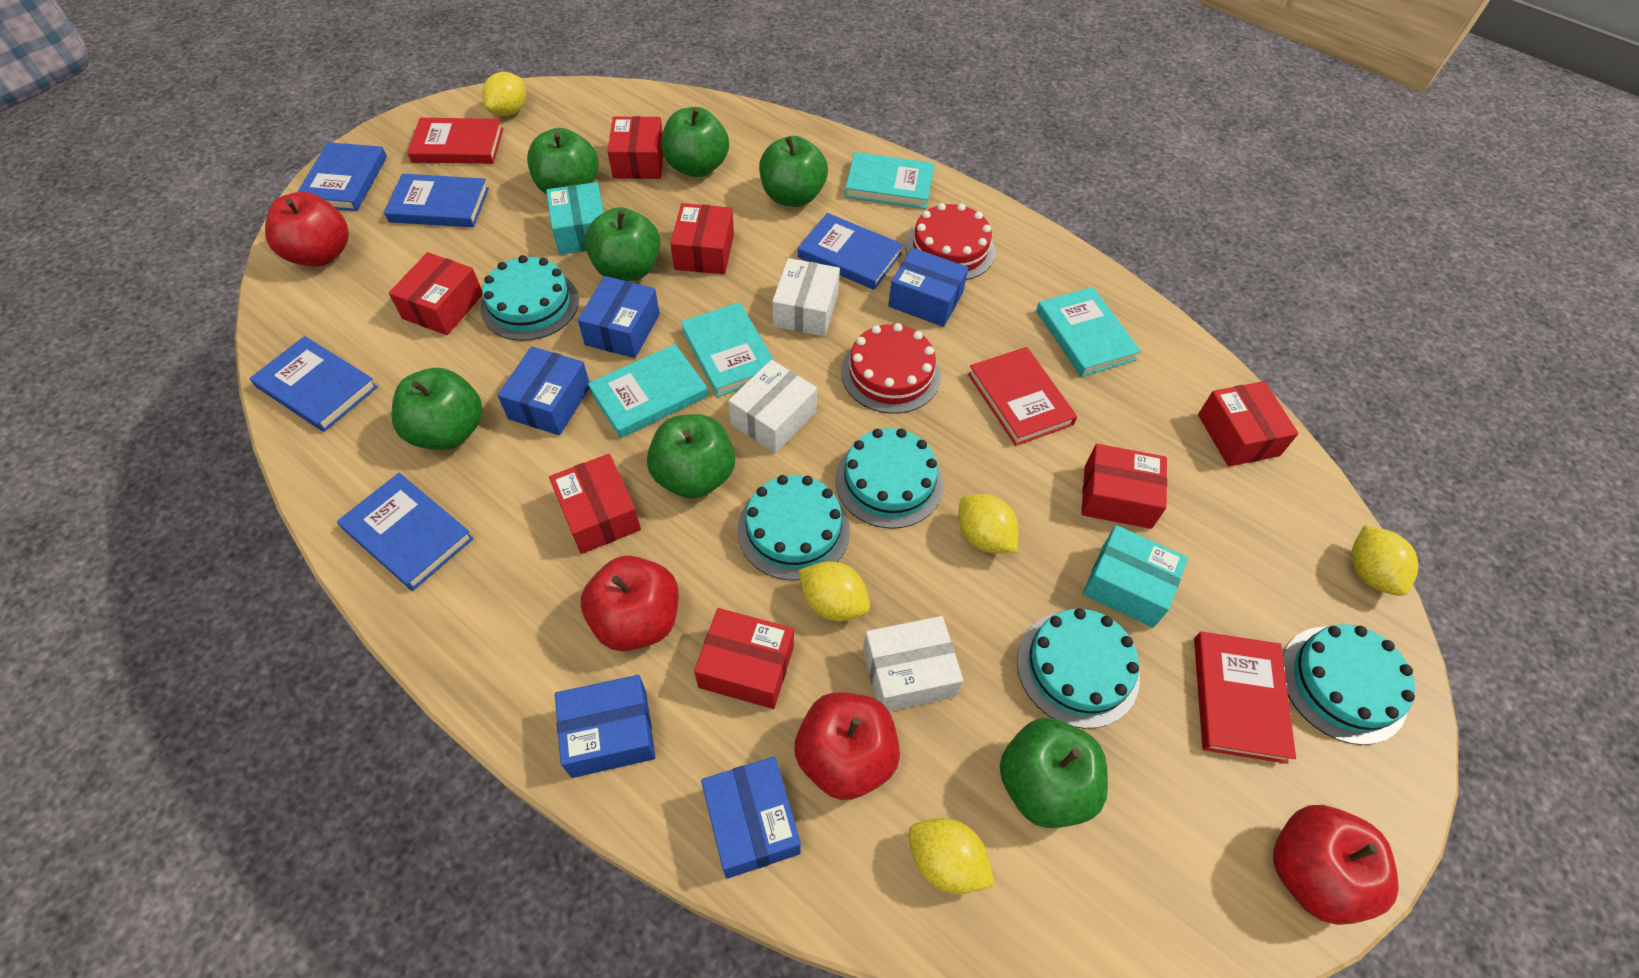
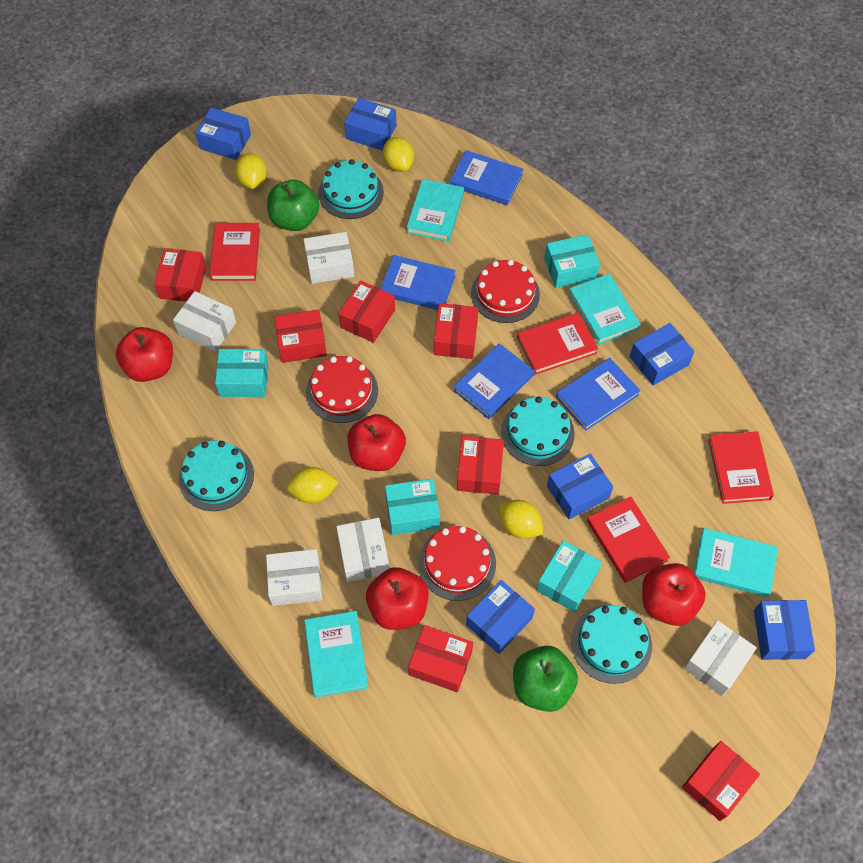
blue book: [250,336,378,432] [297,142,387,211] [337,473,474,591] [384,174,489,227] [798,213,903,290] = 5 -> [380,255,456,310] [450,150,523,205] [454,343,534,419] [556,358,641,431] = 4
blue box: [497,346,590,435] [555,675,655,778] [578,276,660,358] [701,756,801,878] [888,248,968,327] = 5 -> [195,107,251,160] [344,98,396,151] [466,580,535,654] [547,453,613,519] [630,323,694,385] [754,600,815,660] = 6
green apple: [392,368,483,450] [527,128,599,195] [585,207,660,281] [647,414,735,499] [661,107,729,177] [759,136,828,207] [1000,718,1108,828] = 7 -> [267,180,319,231] [513,646,578,712] = 2
red book: [407,118,503,164] [968,347,1077,446] [1194,631,1296,764] = 3 -> [209,223,260,281] [517,313,598,375] [587,497,670,583] [708,431,774,504] = 4
red cake: [841,323,941,414] [905,203,995,280] = 2 -> [306,356,378,423] [418,526,496,601] [471,259,540,323] = 3
turquoise box: [546,182,604,255] [1083,525,1188,628] = 2 -> [215,349,268,397] [385,478,440,535] [536,540,602,612] [544,234,600,288] = 4
turquoise cake: [481,255,579,341] [738,475,850,580] [835,428,943,529] [1017,608,1140,729] [1283,624,1415,745] = 5 -> [179,440,254,511] [318,159,384,219] [501,396,575,466] [571,605,652,684] = 4
white box: [728,360,817,453] [772,258,840,337] [863,616,963,711] = 3 -> [173,291,236,351] [266,549,323,606] [303,232,354,284] [336,518,389,582] [684,620,757,696] = 5
yellow lemon: [482,72,526,116] [798,561,870,621] [908,818,995,894] [958,494,1019,553] [1351,525,1418,596] = 5 -> [235,153,267,189] [287,467,339,503] [383,137,414,172] [498,500,543,539] = 4

